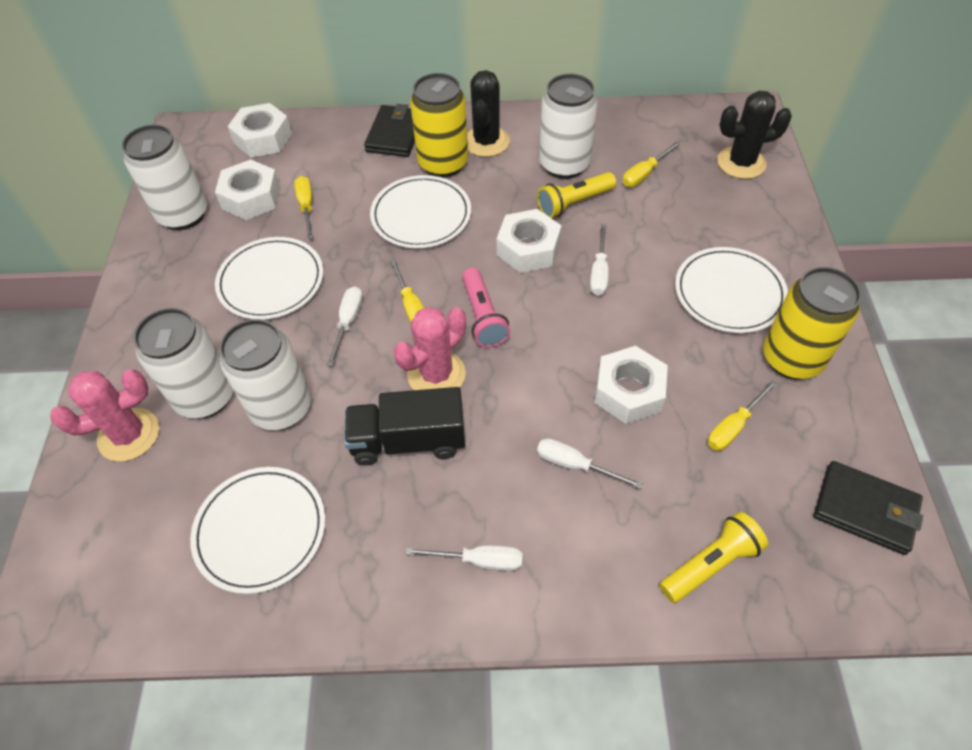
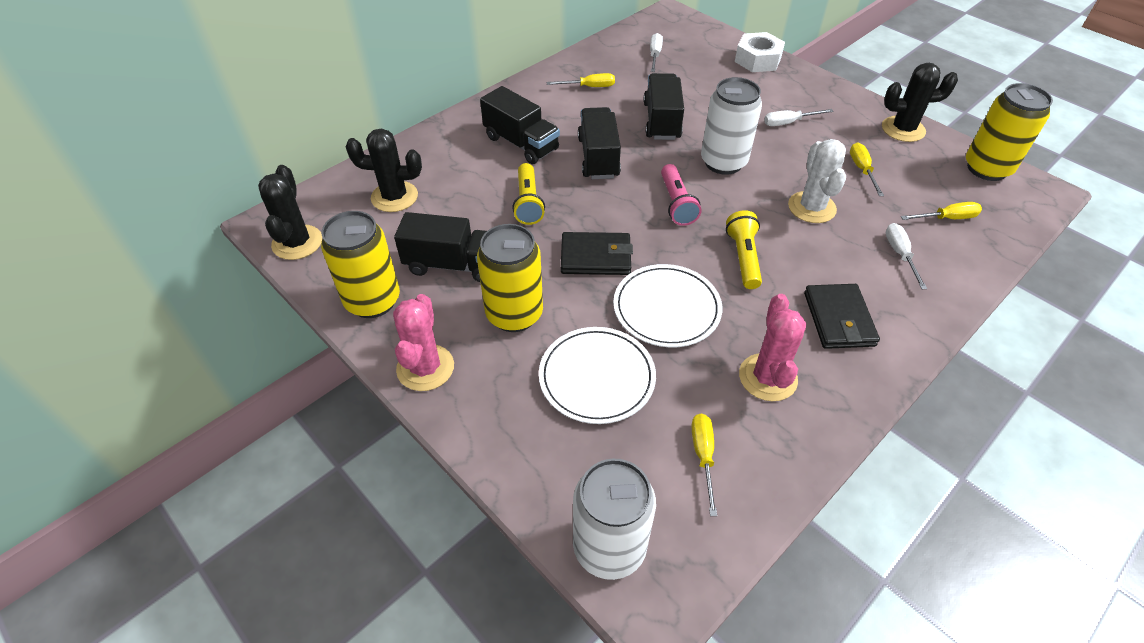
black cactus: [467,70,510,157] [717,91,792,179] = 2 -> [258,165,322,260] [346,128,422,212] [882,63,958,142] = 3
black truck: [344,387,465,465] = 1 -> [394,212,487,282] [480,86,560,164] [578,107,621,179] [644,73,684,140] = 4
white cactus: none = 0 -> [788,139,846,223] = 1
white can: [122,125,207,230] [133,308,233,418] [220,319,311,430] [539,74,598,179] = 4 -> [573,459,656,580] [701,77,762,175] = 2
white nut: [215,159,280,220] [228,103,292,158] [497,209,561,273] [595,346,668,424] = 4 -> [735,32,785,72] = 1
white plate: [190,467,325,594] [215,237,323,320] [370,175,471,248] [675,247,788,333] = 4 -> [539,327,656,424] [613,264,722,348] = 2
white screwdriver: [327,286,363,366] [405,545,522,571] [537,438,643,489] [590,224,609,296] = 4 -> [650,33,663,72] [764,109,834,126] [886,223,927,289] = 3
yellow can: [410,73,468,178] [763,267,862,380] = 2 -> [321,211,400,318] [477,224,543,332] [966,83,1053,181] = 3

